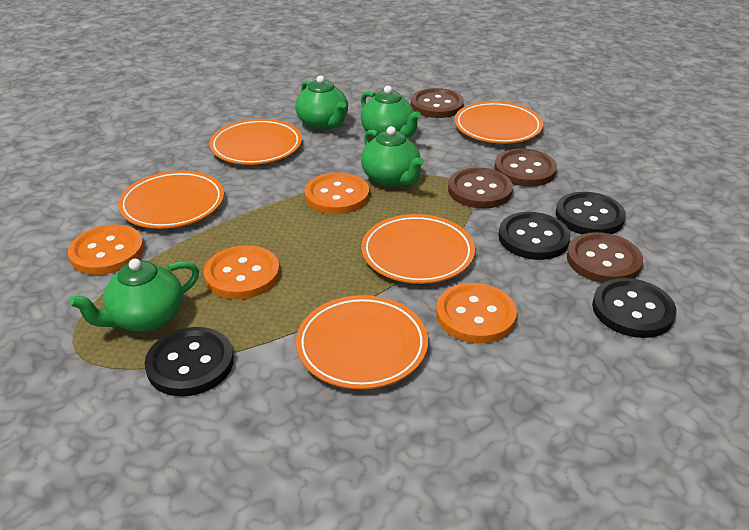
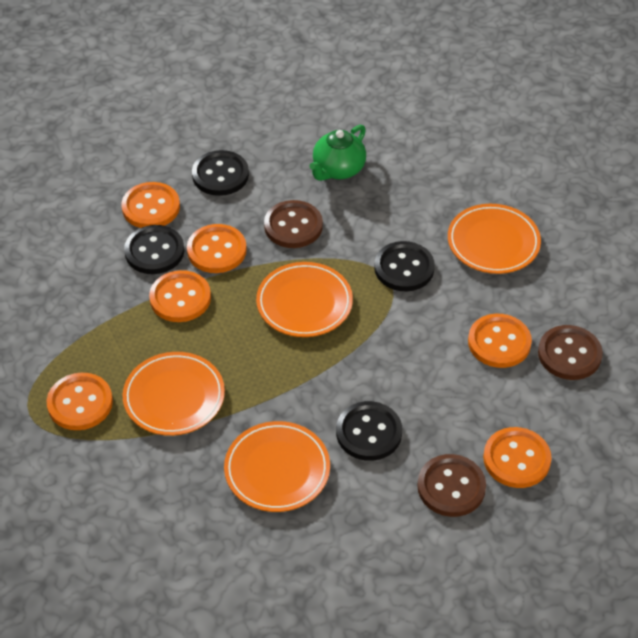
brown button: [411,88,464,118] [448,167,513,208] [494,148,557,187] [567,232,643,283] = 4 -> [264,200,323,248] [417,454,486,517] [538,325,603,380] = 3
green teapot: [69,259,199,332] [295,75,348,130] [361,86,421,138] [361,126,424,187] = 4 -> [309,125,366,181] = 1
orange button: [68,225,144,275] [204,245,280,299] [305,173,369,214] [436,283,517,343] = 4 -> [47,373,113,430] [122,182,180,228] [149,270,211,322] [187,224,247,273] [468,314,532,368] [483,427,552,488] = 6
orange plate: [118,171,224,229] [209,119,302,165] [296,295,428,389] [361,214,475,284] [454,101,543,144] = 5 -> [123,352,225,436] [224,421,330,512] [256,262,353,337] [448,204,541,274] = 4

